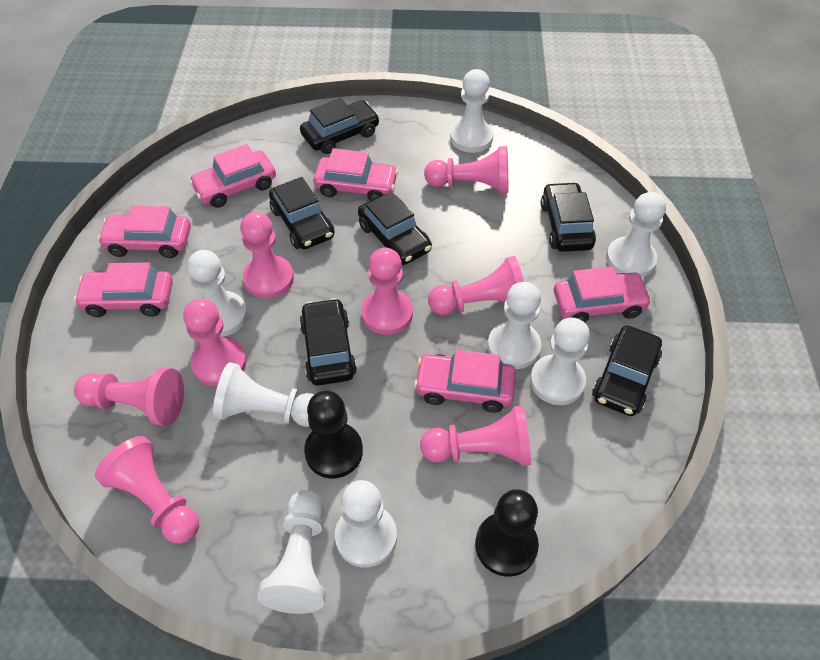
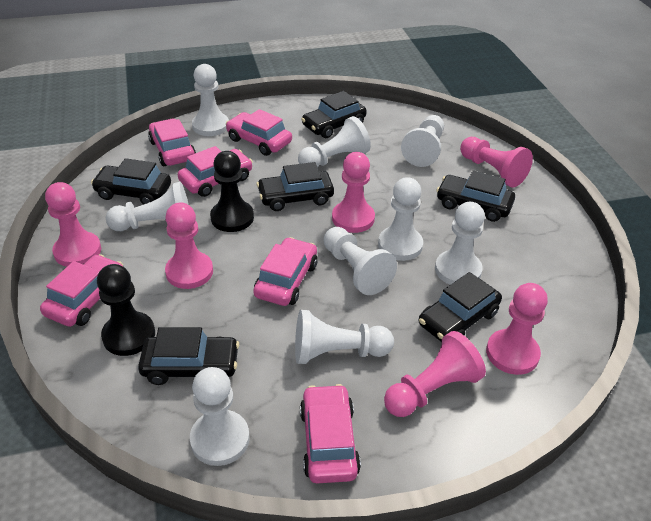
pink pawn: [74,368,184,426] [95,436,199,544] [183,299,247,386] [240,212,294,299] [361,247,413,335] [420,405,531,466] [424,146,508,193] [428,256,524,315] = 8 -> [45,182,101,267] [165,202,213,289] [332,152,375,233] [384,331,486,417] [460,137,533,187] [486,283,548,375] = 6
white pawn: [187,250,247,337] [213,362,314,427] [257,490,326,614] [335,480,397,568] [450,69,493,153] [488,282,541,369] [530,318,590,405] [606,192,666,277] = 8 -> [106,182,189,231] [190,367,250,466] [192,64,229,136] [295,310,394,364] [298,116,371,167] [324,227,397,295] [378,177,423,261] [401,115,444,167] [435,202,485,285] = 9

